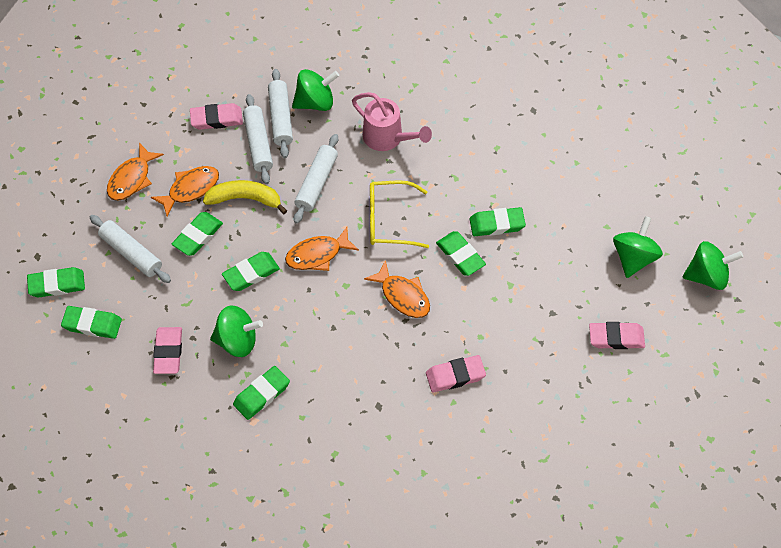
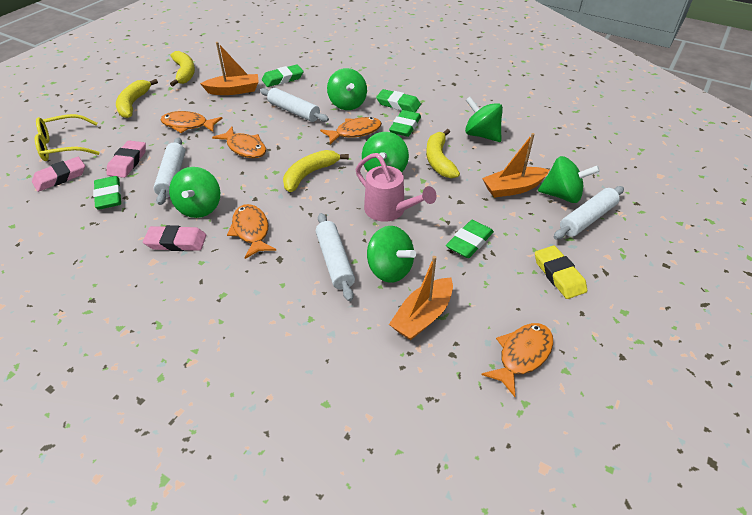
green eraser: [27,267,85,297] [61,306,122,339] [172,212,223,256] [222,252,280,291] [233,366,290,420] [436,231,486,276] [470,207,526,236] = 7 -> [93,176,121,210] [262,65,304,87] [376,89,421,112] [389,110,421,137] [446,220,494,258] = 5
green spinning top: [210,305,263,357] [292,69,339,111] [613,216,663,278] [682,241,743,290] = 4 -> [169,167,220,218] [327,68,367,110] [362,132,409,172] [367,226,416,283] [465,97,503,142] [538,156,600,203] = 6
orange boat: none = 0 -> [200,42,259,95] [389,256,453,340] [482,133,549,198] = 3
orange fish: [107,143,164,201] [151,166,219,217] [285,227,359,271] [364,260,430,318] = 4 -> [161,111,223,133] [212,127,266,158] [227,204,276,259] [320,117,382,144] [481,323,553,397] = 5
pink eraser: [153,327,182,374] [190,103,243,130] [426,355,486,393] [589,322,645,349] = 4 -> [32,157,85,192] [106,141,146,178] [143,225,206,251] = 3
yellow banana: [203,180,287,214] = 1 -> [116,79,158,118] [170,51,195,86] [283,150,349,192] [426,129,460,178] = 4
yellow eraser: none = 0 -> [535,245,587,299] = 1

